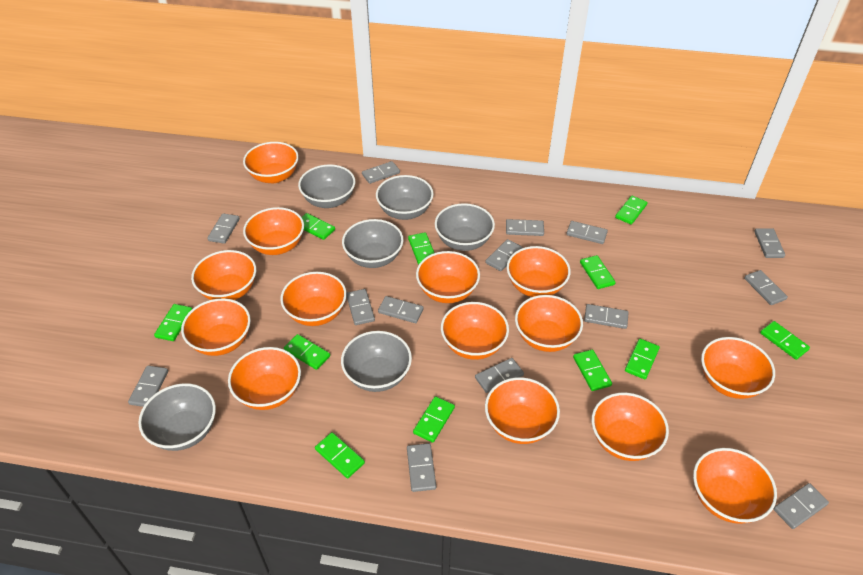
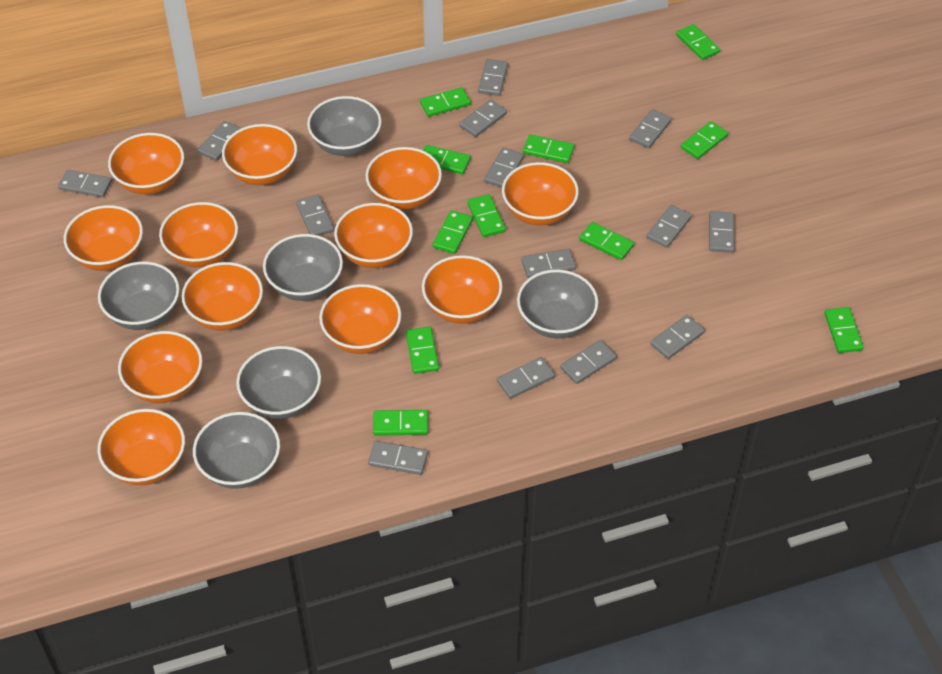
orange bowl: [181,298,251,356] [191,250,256,300] [228,347,301,410] [243,142,299,183] [243,207,304,255] [280,272,347,326] [416,251,480,303] [441,302,509,360] [485,377,560,444] [507,246,571,297] [515,295,583,352] [592,393,669,461] [693,448,777,524] [701,337,775,399] = 14 -> [64,205,143,271] [98,409,185,485] [108,133,184,194] [118,331,203,403] [159,202,238,267] [182,262,263,331] [222,124,297,185] [319,284,401,354] [334,203,413,268] [366,147,442,210] [422,255,502,324] [502,162,579,226] = 12

